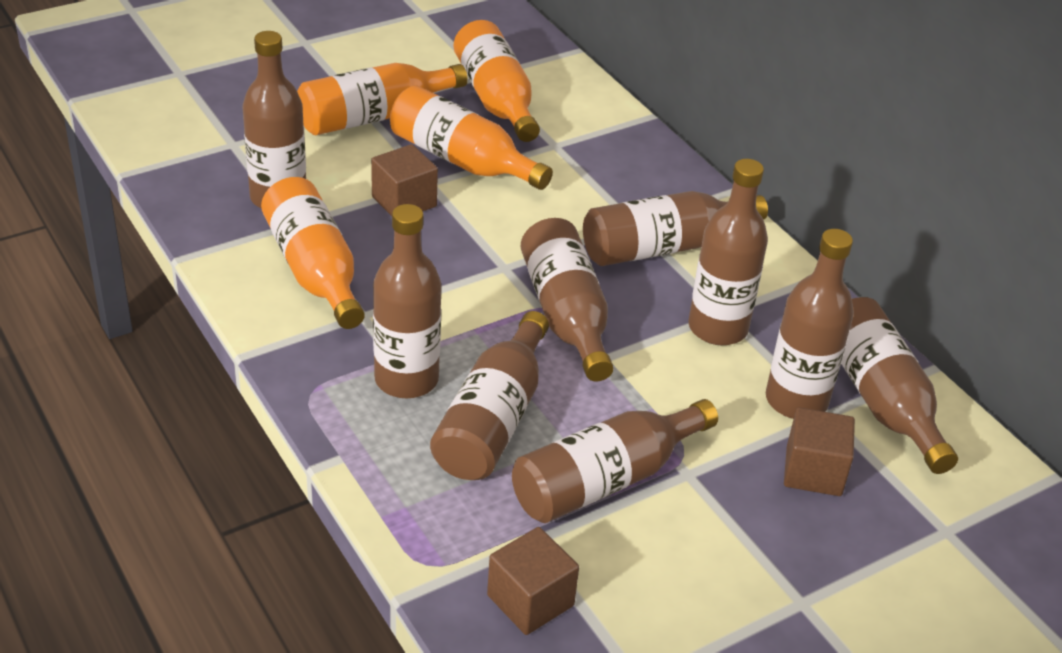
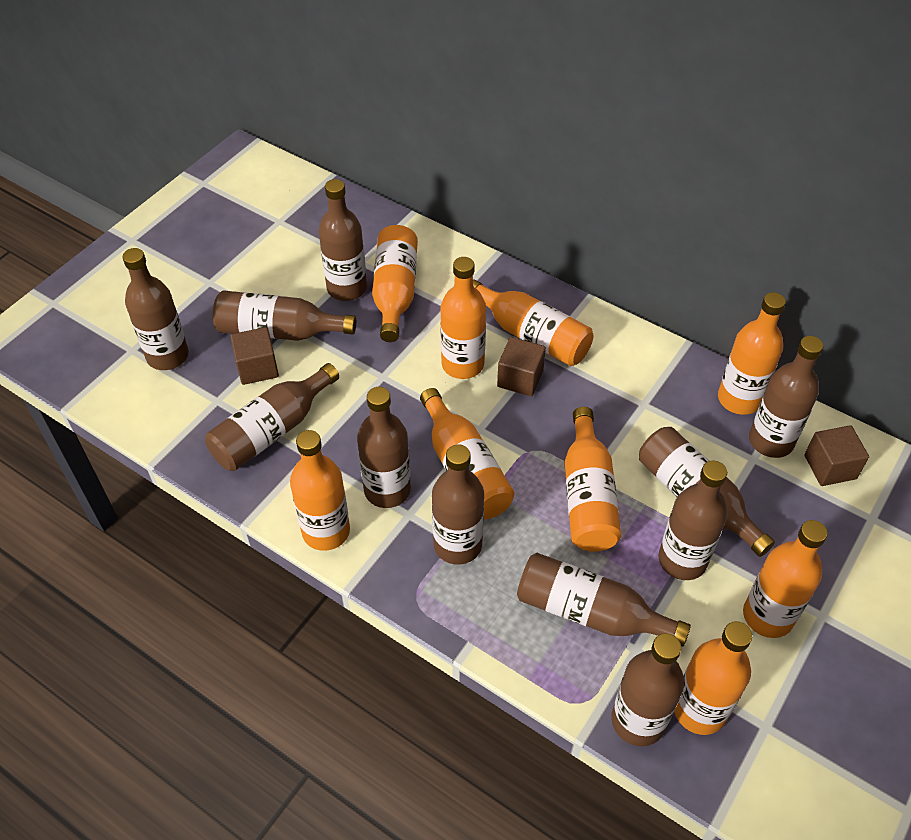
brown bottle: [243,31,306,208] [373,204,441,398] [430,311,549,480] [512,399,718,523] [521,218,613,382] [583,191,768,266] [689,159,768,345] [766,229,854,419] [841,297,958,474] = 9 -> [123,248,189,370] [205,363,339,471] [213,290,356,341] [319,179,367,301] [357,387,411,508] [432,444,484,565] [517,553,691,646] [611,633,684,746] [639,427,775,557] [659,461,728,580] [749,336,823,458] = 11
orange bottle: [261,177,365,329] [297,63,468,136] [390,85,553,190] [454,20,540,142] = 4 -> [290,430,350,551] [372,225,418,342] [420,388,514,519] [440,257,486,379] [473,279,593,366] [564,407,621,552] [674,621,752,735] [718,292,786,415] [743,520,827,638] = 9

